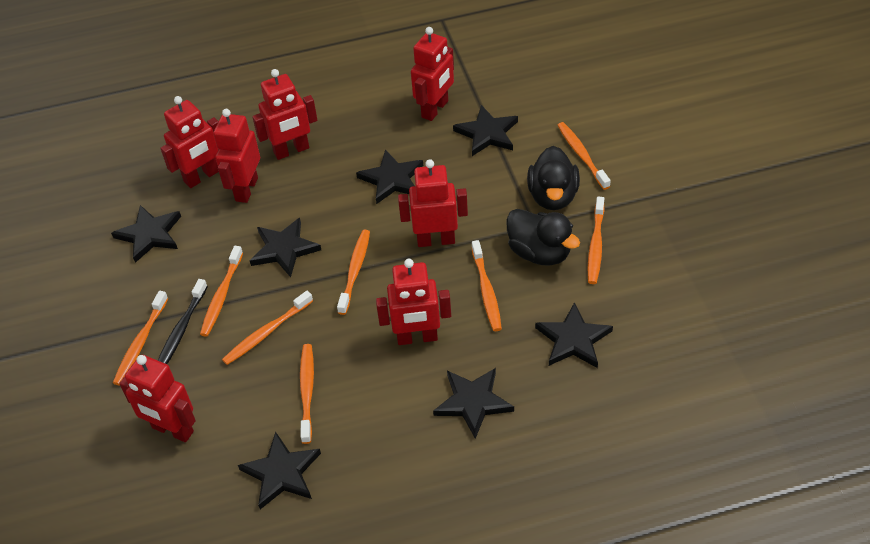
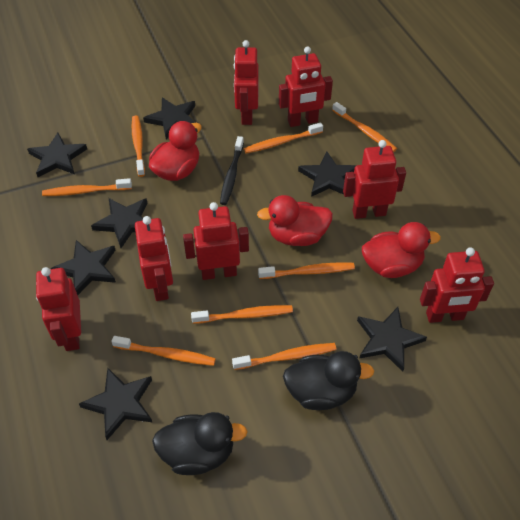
red duck: none = 0 -> [149,121,202,181] [257,195,333,246] [362,222,441,278] = 3

